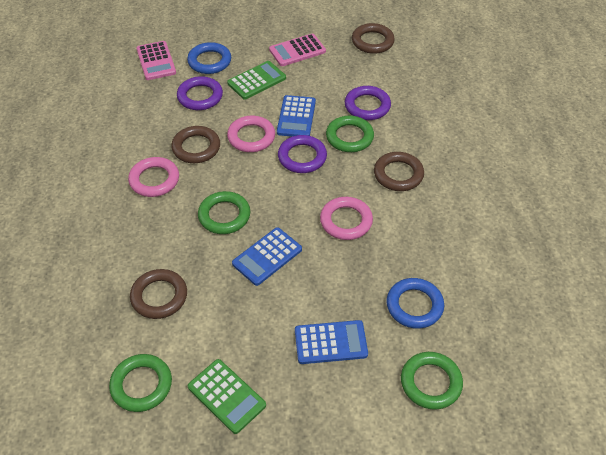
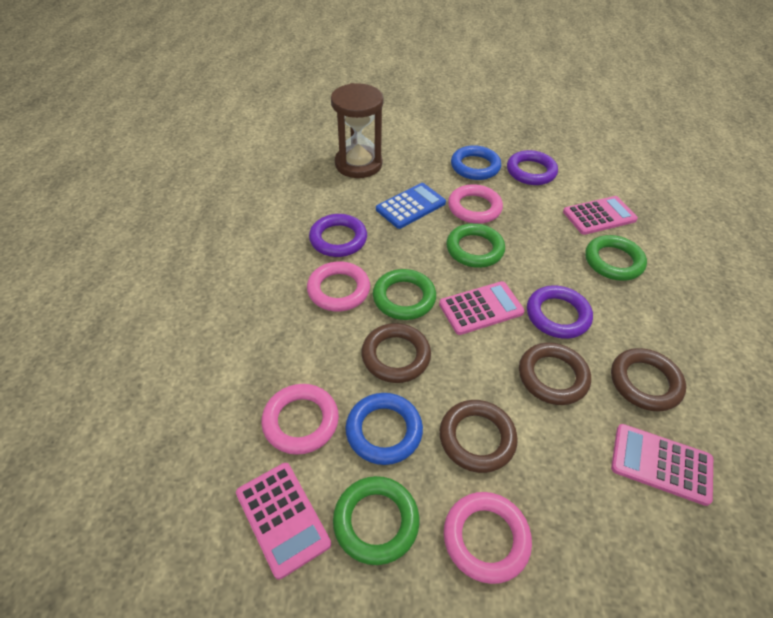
blue calculator: [232,227,302,286] [277,95,316,137] [295,320,368,364] = 3 -> [376,183,446,229] = 1
brown hourglass: none = 0 -> [331,83,383,178] = 1
green calculator: [188,359,266,434] [227,61,286,100] = 2 -> none = 0
pink calculator: [136,41,176,80] [269,34,326,66] = 2 -> [236,463,331,580] [439,281,525,335] [563,196,638,235] [611,424,713,506] = 4
pink ring: [128,157,179,197] [227,116,275,152] [320,197,373,240] = 3 -> [261,384,339,455] [307,262,370,311] [444,492,532,584] [448,184,503,224] = 4

